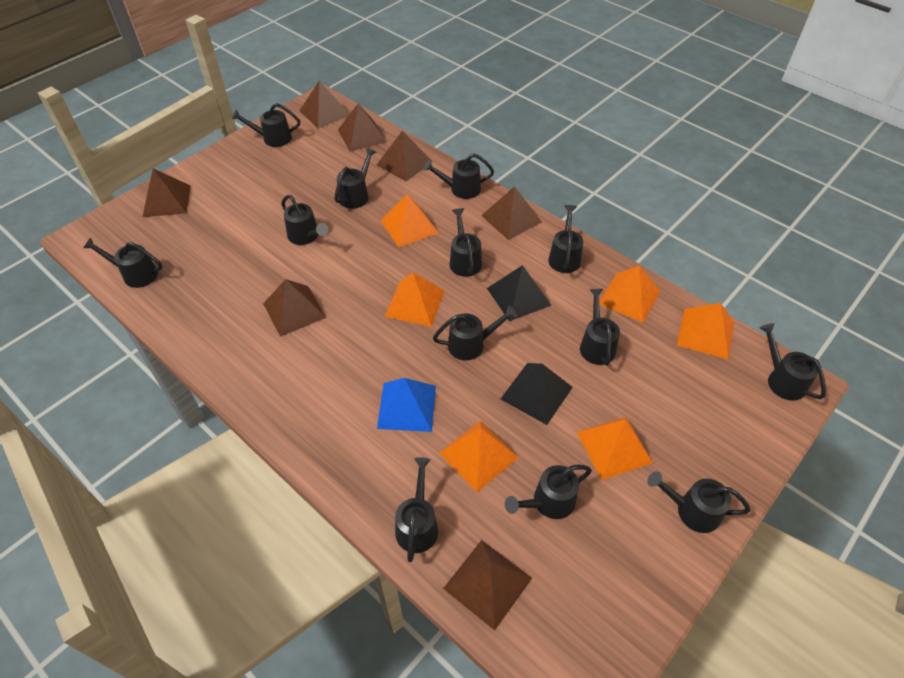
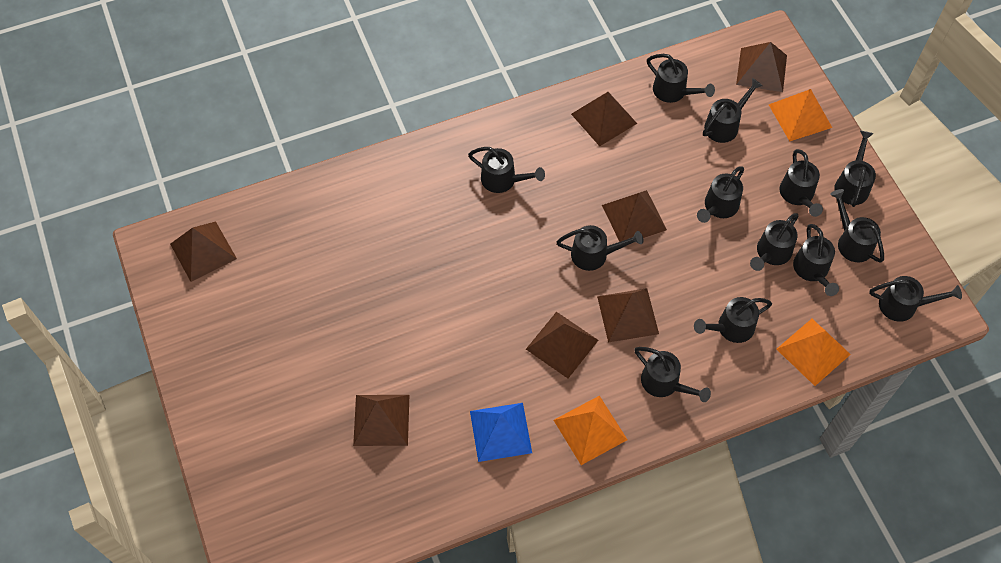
black pyramid: [487,265,552,321] [501,363,573,425] = 2 -> none = 0
orange pyramid: [380,194,438,247] [385,272,445,327] [439,421,519,492] [577,417,653,480] [599,266,661,323] [677,303,734,359] = 6 -> [554,396,628,465] [769,89,832,141] [777,319,851,386] = 3

